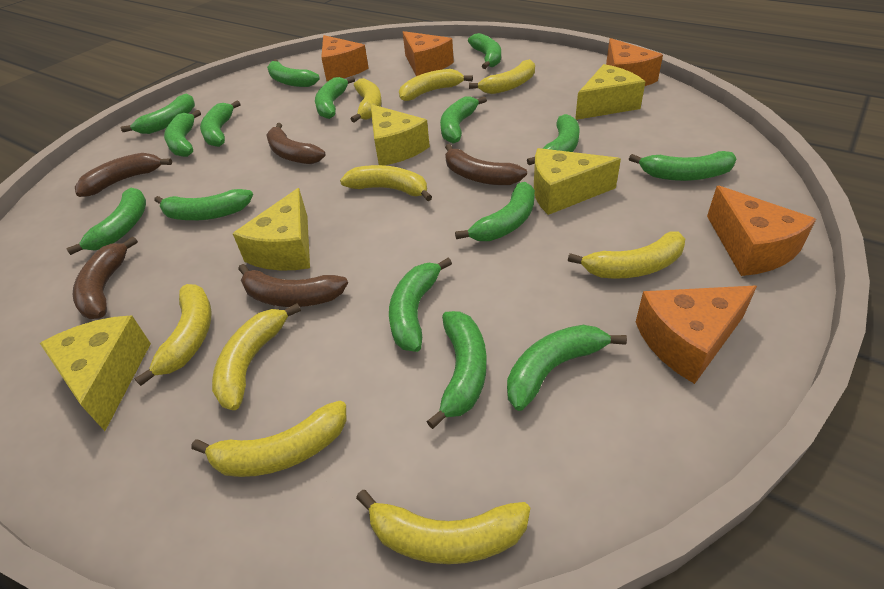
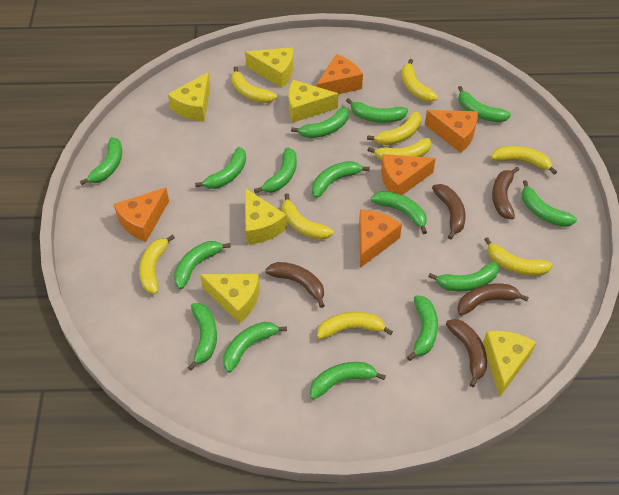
yellow cheese: [40,315,151,431] [232,188,310,271] [371,104,430,165] [534,148,621,215] [575,64,645,120] = 5 -> [168,72,210,122] [200,274,260,324] [245,47,293,88] [245,188,287,245] [288,80,338,123] [483,331,536,397] = 6

